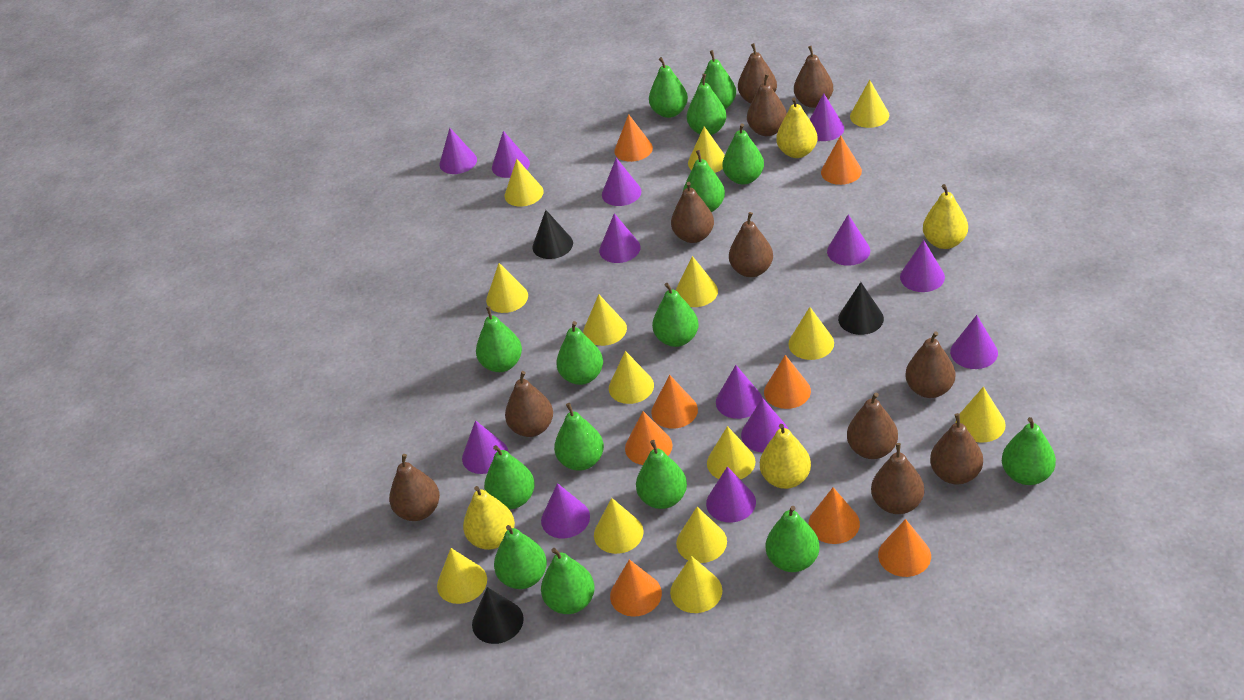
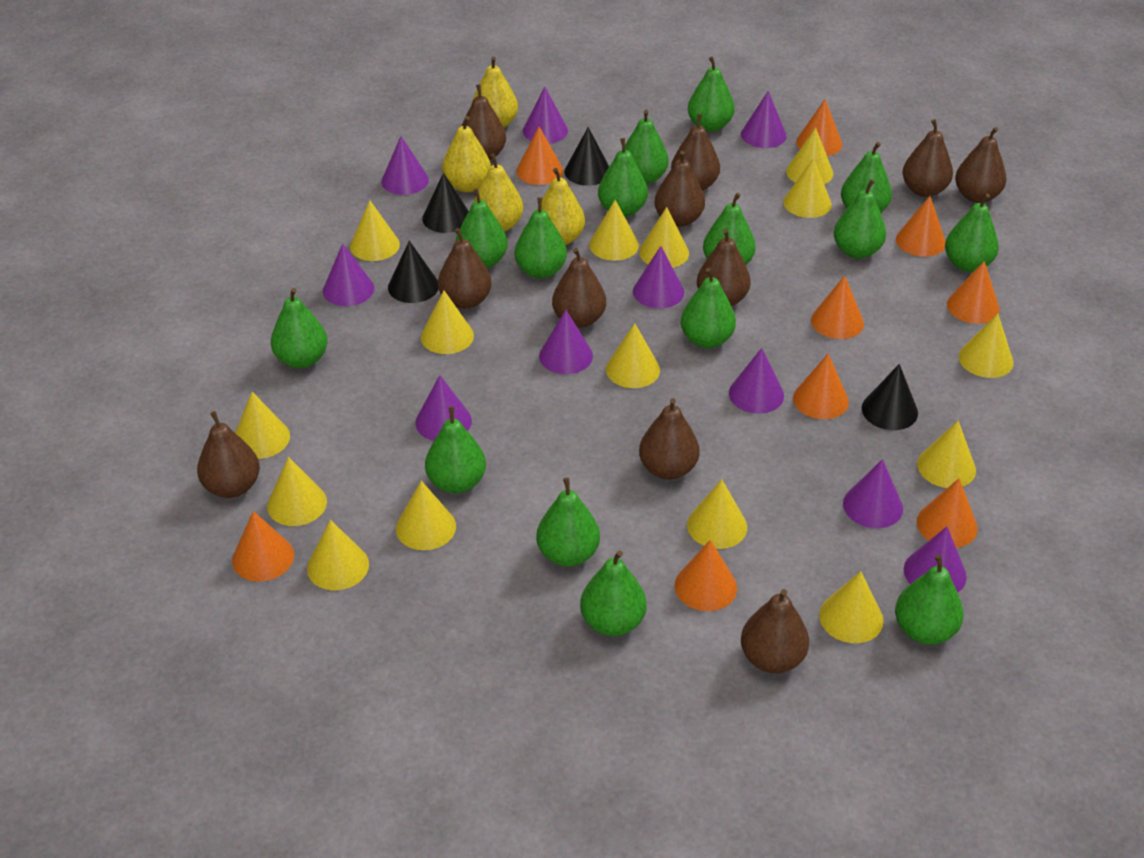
black cone: [472,587,524,644] [532,210,573,259] [838,282,884,335] = 3 -> [388,241,438,303] [422,173,469,233] [564,127,609,186] [862,364,918,430] = 4
orange cone: [610,559,662,617] [614,114,653,162] [625,411,672,465] [651,375,698,428] [764,355,811,409] [808,487,860,544] [821,135,862,185] [878,519,931,577] = 8 -> [232,511,294,582] [516,127,563,185] [675,540,737,611] [793,353,849,419] [796,99,842,156] [811,275,864,339] [896,196,946,257] [917,479,978,548] [947,261,1000,324] = 9
purple cone: [439,128,477,174] [462,420,509,474] [492,131,530,178] [541,483,590,538] [599,213,641,263] [602,158,641,206] [706,467,756,523] [716,365,762,419] [741,398,788,452] [810,93,844,141] [827,214,870,266] [900,240,945,292] [950,315,998,369] = 13 -> [323,244,374,306] [381,136,429,195] [415,375,472,441] [523,87,568,144] [539,310,593,374] [633,246,684,309] [729,348,784,414] [741,91,787,148] [843,459,903,528] [904,527,967,593] = 10
yellow cone: [437,548,487,604] [486,263,528,313] [505,159,544,207] [583,294,627,346] [594,498,644,554] [609,351,654,404] [670,556,722,613] [676,256,718,307] [676,507,727,563] [688,127,725,173] [707,426,756,479] [788,307,834,360] [850,80,889,128] [956,387,1006,443] = 14 -> [235,392,290,459] [267,457,327,526] [307,520,369,590] [350,200,400,261] [396,481,456,550] [421,290,474,354] [589,200,639,261] [606,323,660,388] [639,207,689,268] [687,479,747,549] [783,158,832,218] [786,128,833,184] [819,571,884,643] [917,421,976,488] [959,313,1014,378] = 15

